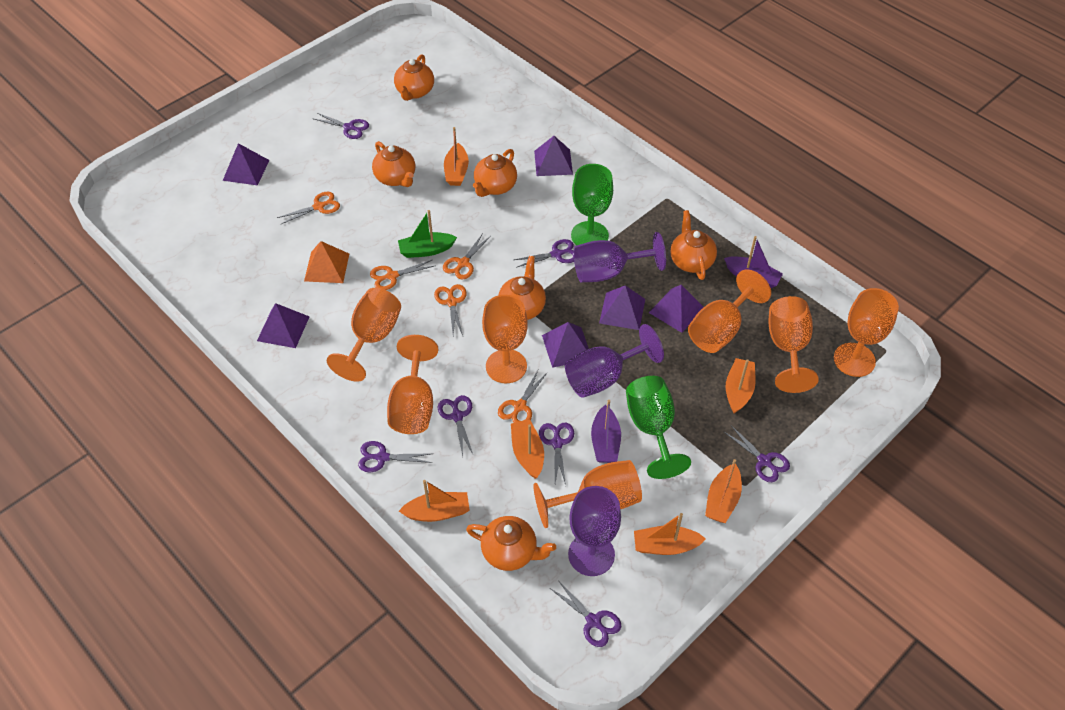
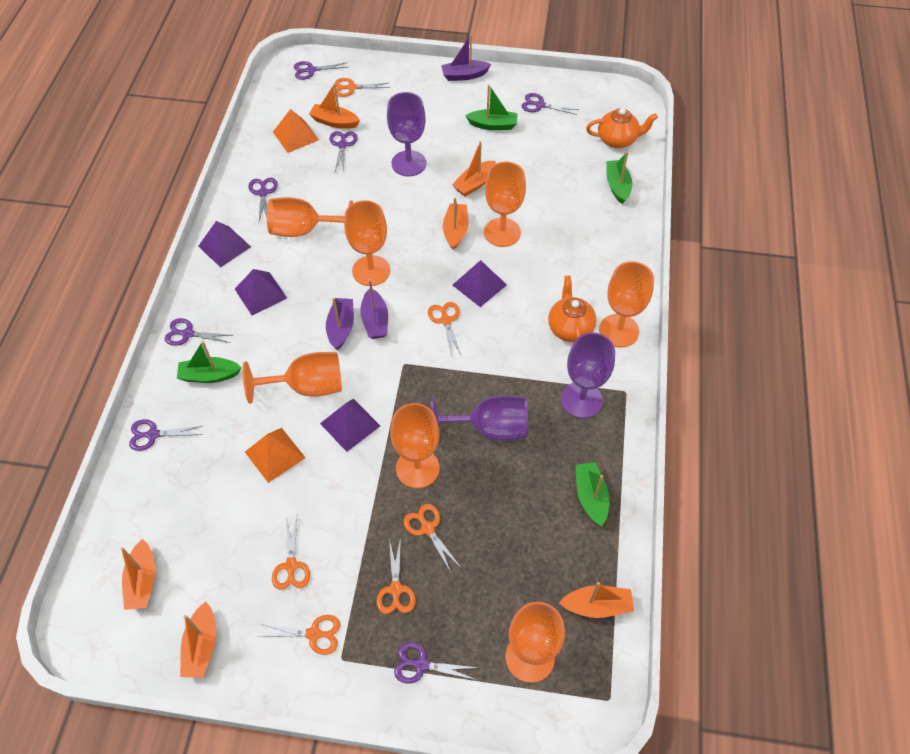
green boat: [398,210,457,258] = 1 -> [177,341,242,383] [465,85,518,130] [576,462,609,526] [606,151,632,204] = 4
green goblet: [571,164,613,246] [626,376,691,479] = 2 -> none = 0
orange pyramid: [304,241,349,283] = 1 -> [245,428,305,483] [273,109,319,153] = 2
orange scissors: [277,192,340,224] [370,260,434,290] [434,284,467,336] [443,233,491,279] [498,370,548,423] = 5 -> [260,615,341,655] [272,517,310,590] [335,78,390,97] [376,537,416,614] [404,504,461,572] [428,302,461,356] = 6
orange teapot: [372,141,415,187] [394,54,434,101] [466,516,556,571] [473,149,517,197] [499,256,546,320] [671,210,717,280] = 6 -> [548,275,597,343] [586,108,658,148] = 2
purple boat: [591,400,621,463] [724,236,783,288] = 2 -> [326,298,354,350] [361,279,388,339] [441,34,491,81] = 3
purple pyramid: [223,143,270,185] [257,303,309,348] [534,136,573,176] [542,322,589,368] [599,285,645,330] [649,285,704,333] = 6 -> [198,221,251,268] [235,269,287,315] [320,399,380,452] [453,260,507,307] = 4

